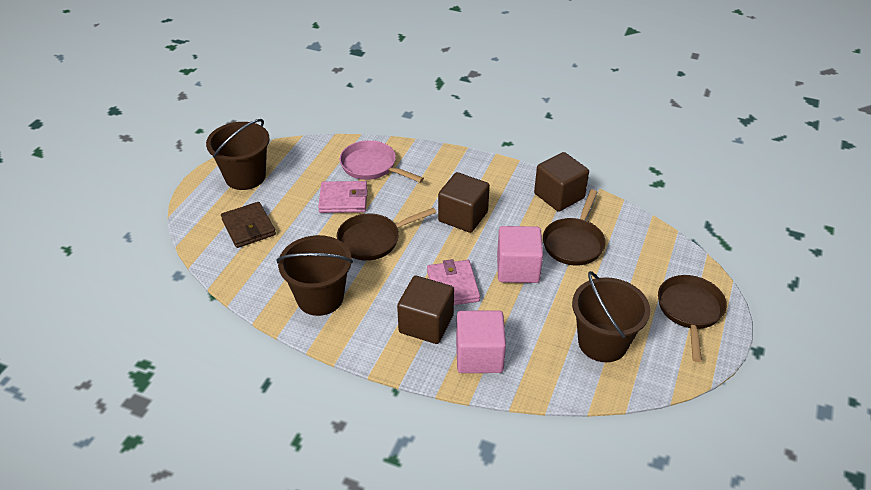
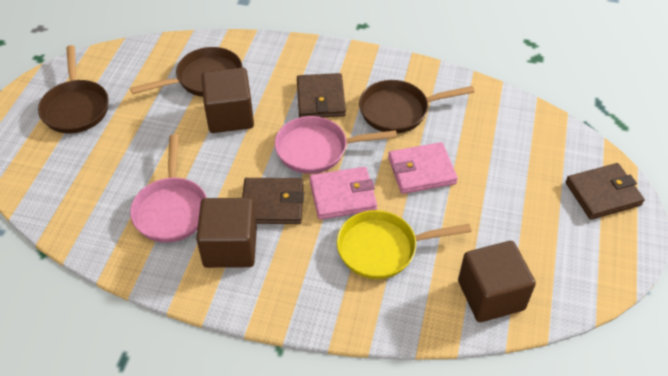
brown bucket: [206,119,270,190] [277,235,353,316] [572,271,650,362] = 3 -> none = 0
brown wallet: [221,202,276,248] = 1 -> [242,178,304,224] [297,73,346,118] [566,163,645,220] = 3
pink cube: [456,310,506,373] [497,226,543,283] = 2 -> none = 0
pink pan: [340,140,424,183] = 1 -> [130,134,207,243] [274,116,397,174] = 2
yellow pan: none = 0 -> [336,210,472,279] = 1

